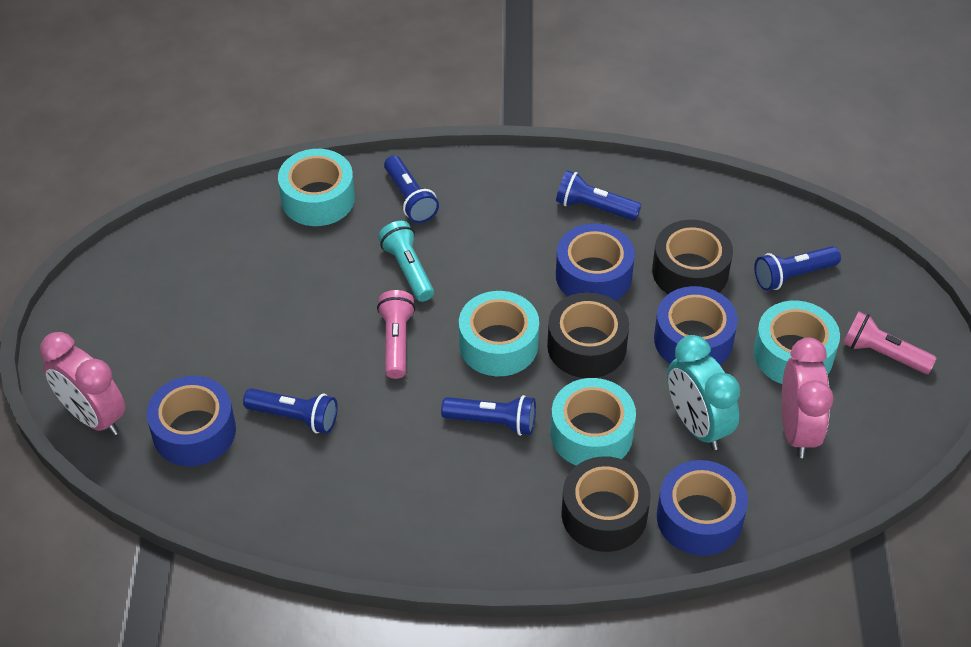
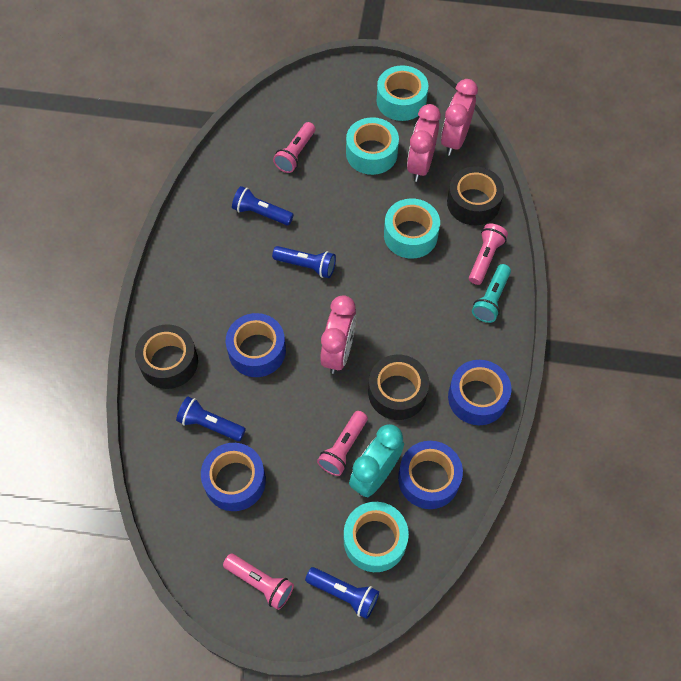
blue flashlight: [243,388,338,434] [384,156,439,223] [441,395,536,436] [556,170,642,221] [754,246,841,291] = 5 -> [176,397,246,441] [232,186,294,225] [272,246,336,278] [305,567,379,619] = 4
pink clock: [40,332,126,435] [782,338,834,458] = 2 -> [320,295,356,374] [407,104,441,182] [441,79,478,156] = 3
pink flashlight: [377,290,415,379] [843,312,937,374] = 2 -> [223,554,294,610] [273,122,315,173] [317,411,368,476] [469,224,508,285] = 4

